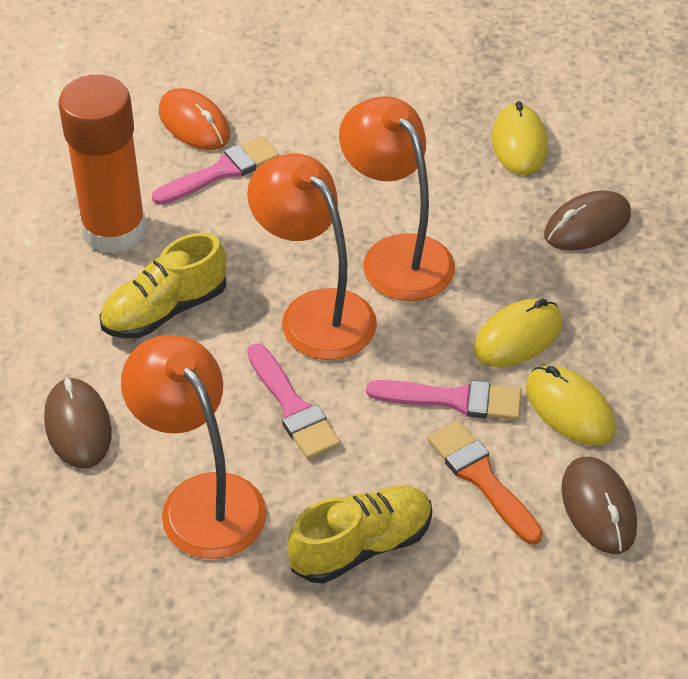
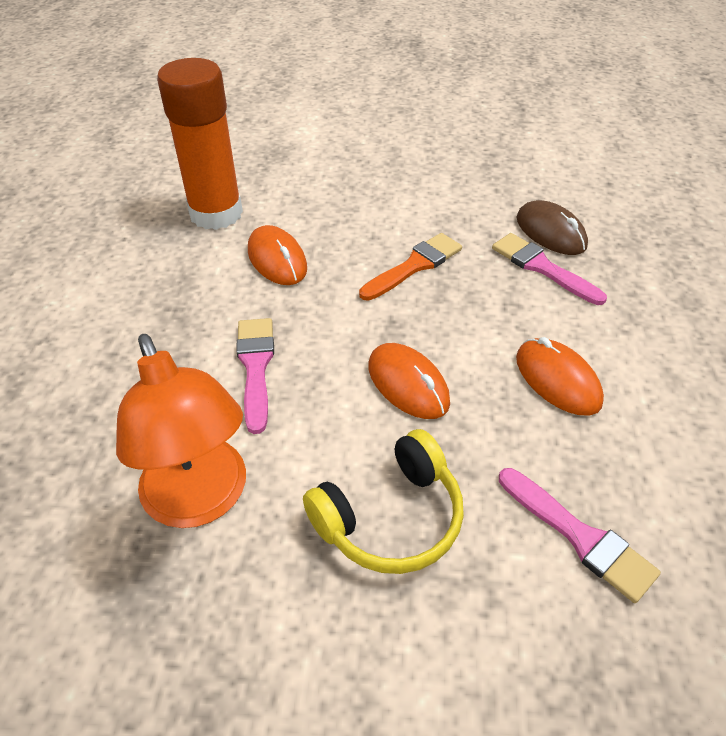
brown mouse: [44,377,112,469] [544,190,631,251] [561,457,637,554] = 3 -> [517,200,588,255] = 1
orange lamp: [121,335,267,559] [247,153,377,360] [339,96,455,301] = 3 -> [116,334,246,528] = 1
orange mouse: [159,88,230,150] = 1 -> [248,225,307,285] [368,343,450,419] [516,337,604,415] = 3
yellow headphones: none = 0 -> [303,429,464,574] = 1
yellow mouse: [473,298,563,367] [492,101,548,175] [525,365,616,445] = 3 -> none = 0
yellow shoe: [100,233,226,339] [287,486,432,583] = 2 -> none = 0

